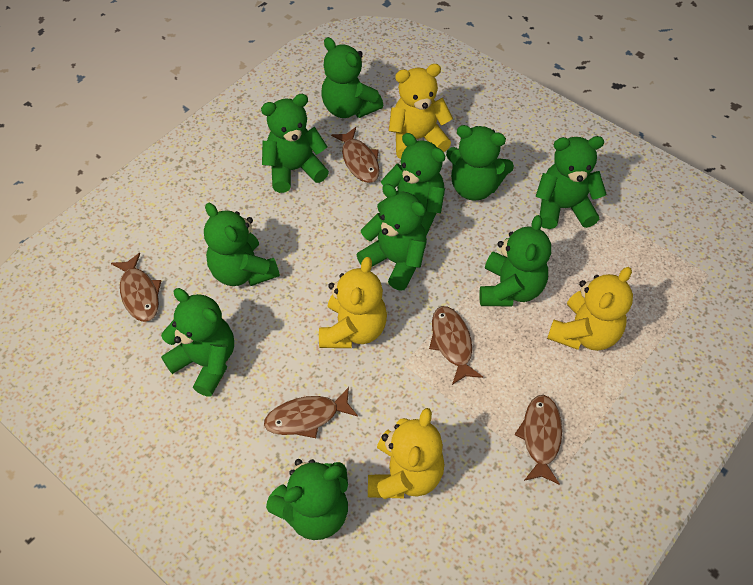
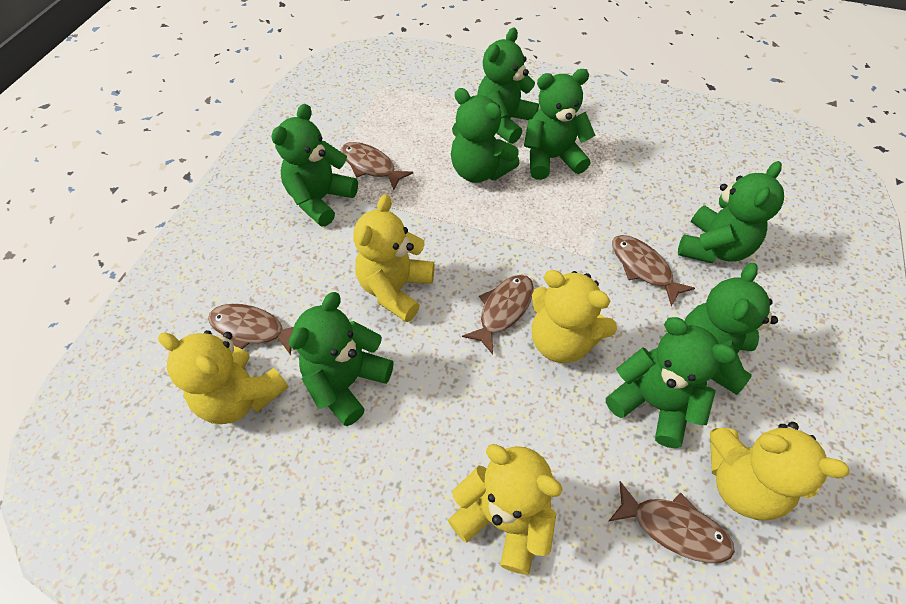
green teddy bear: [161,288,234,397] [204,203,280,286] [261,94,329,193] [266,459,348,540] [322,37,383,118] [357,184,427,291] [377,133,445,235] [446,125,514,201] [479,215,551,306] [535,136,607,229] = 10 -> [271,104,358,226] [289,292,393,426] [451,88,520,183] [477,28,539,144] [524,69,595,180] [606,317,737,448] [678,161,784,264] [684,263,778,395] = 8
yellow teddy bear: [319,257,387,348] [368,408,444,499] [389,64,453,159] [547,267,633,351] = 4 -> [158,330,289,424] [354,194,434,322] [448,444,563,575] [532,270,617,363] [710,422,849,520] = 5

